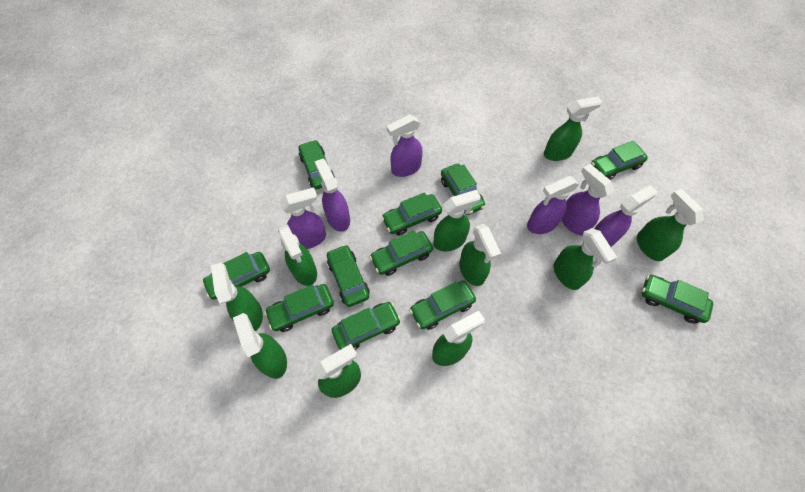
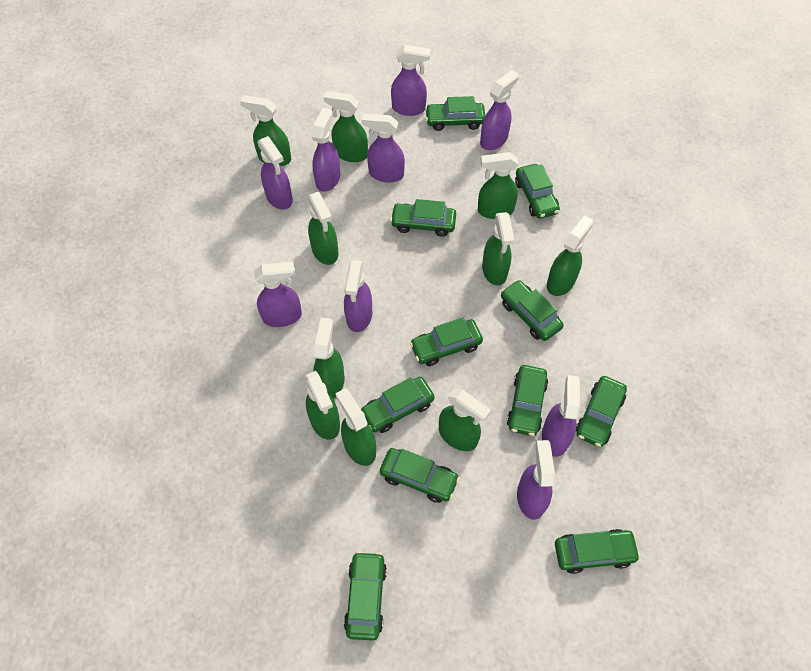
purple spray bottle: [280,187,326,249] [315,159,350,232] [387,115,423,177] [527,176,579,234] [562,164,614,236] [594,185,657,247] = 6 -> [254,262,302,327] [258,136,293,210] [312,108,340,192] [344,260,372,332] [362,113,405,183] [391,45,431,116] [480,70,519,150] [517,440,555,520] [542,375,580,457] = 9

